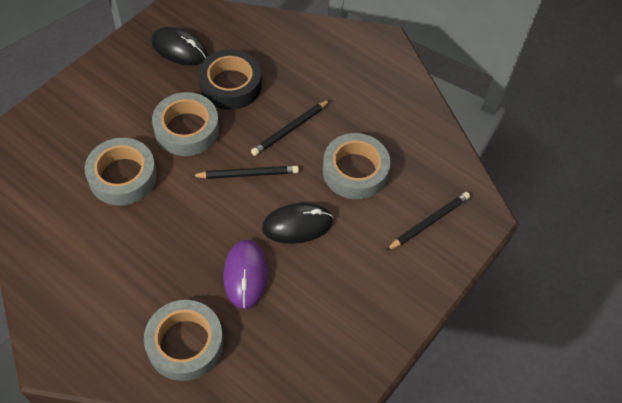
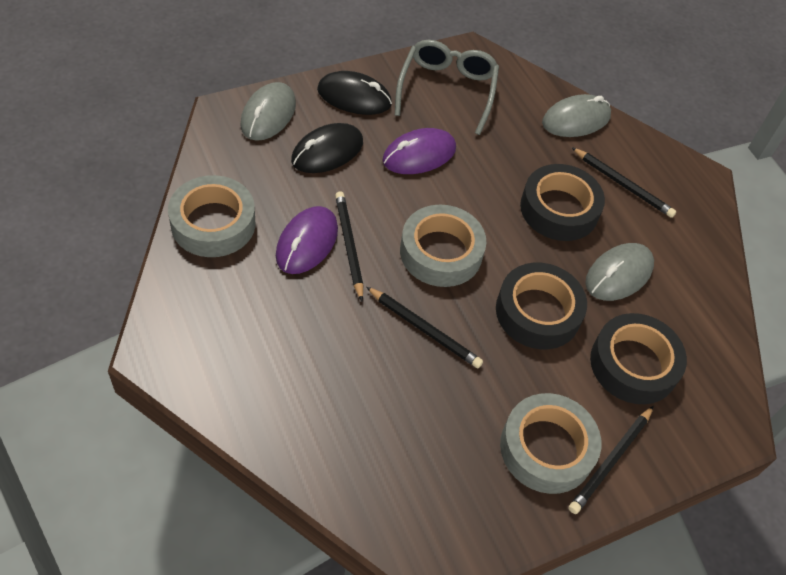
black pencil: [191,166,299,179] [251,100,330,156] [386,192,470,251] = 3 -> [335,191,363,301] [366,287,483,368] [569,406,654,514] [571,147,677,218] = 4
black tape: [198,49,262,110] = 1 -> [496,263,587,349] [520,164,605,241] [590,313,687,404] = 3
grey glasses: none = 0 -> [395,40,499,135] = 1
grey mouse: none = 0 -> [240,82,296,141] [542,94,611,137] [585,243,654,301] = 3
grey tape: [84,138,157,205] [144,300,223,381] [152,92,219,156] [322,133,391,199] = 4 -> [168,175,256,257] [400,205,486,287] [500,393,601,494] = 3
purple mouse: [223,240,268,309] = 1 -> [276,206,338,274] [382,128,456,174] = 2

